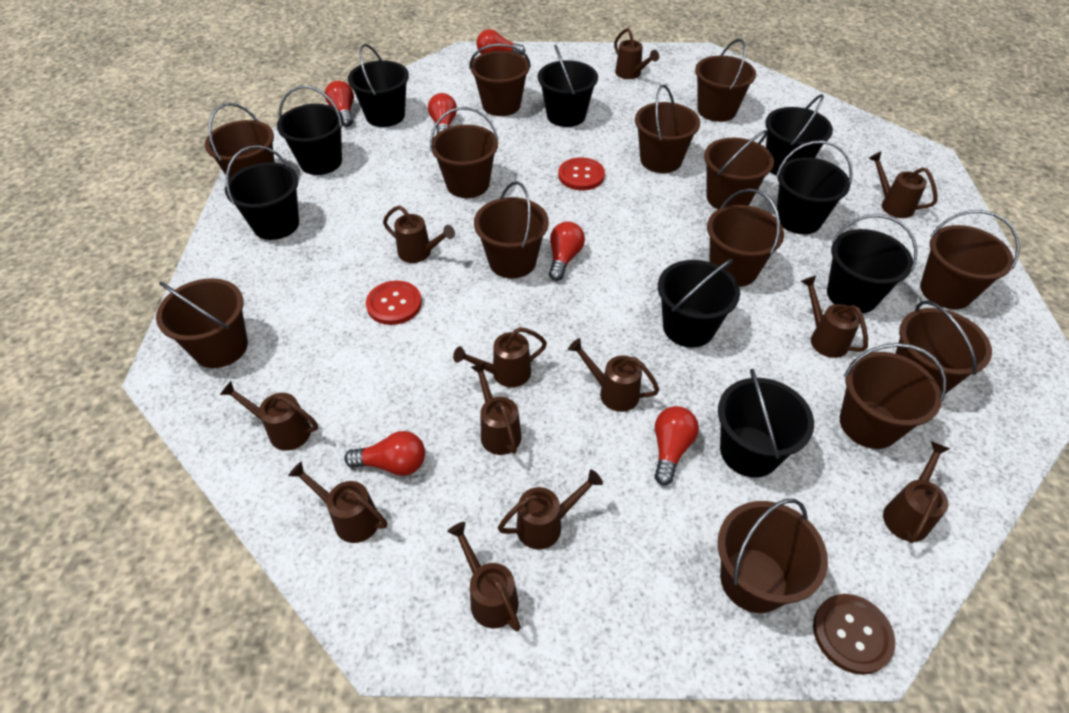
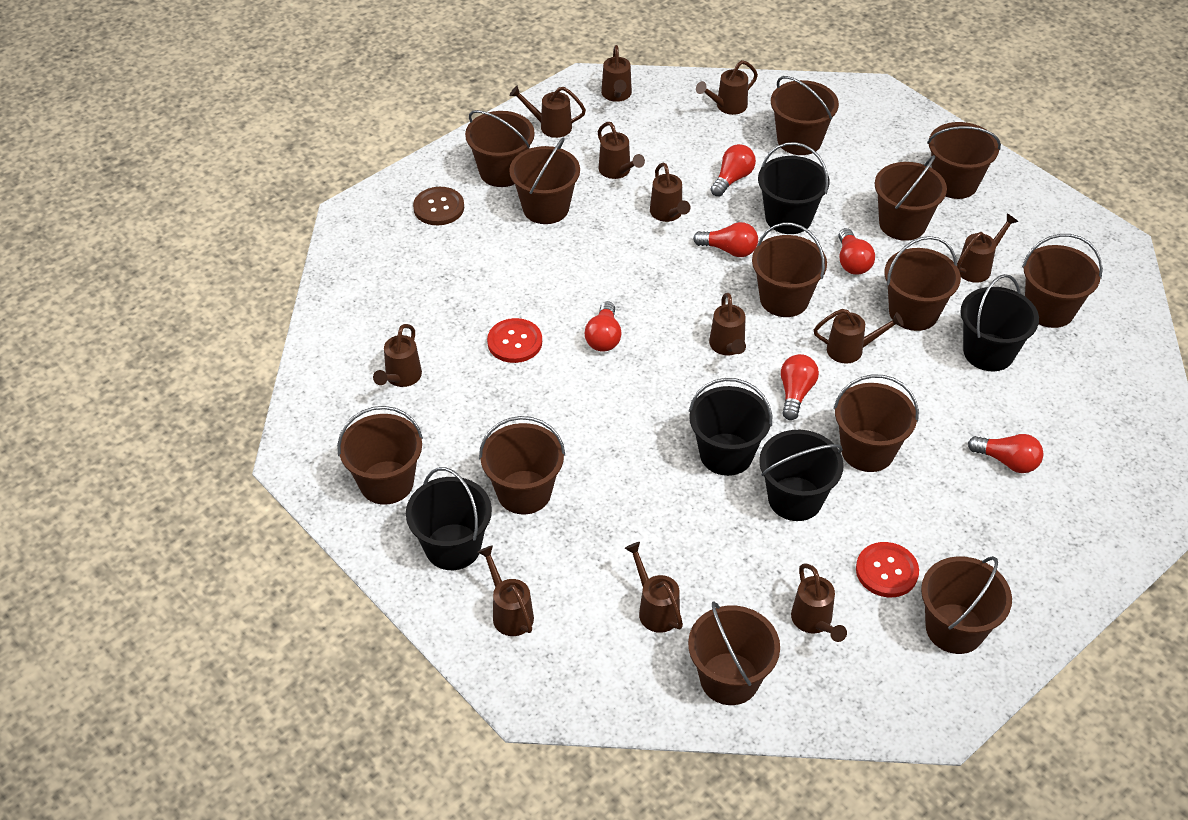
black bucket: [225,145,299,240] [277,86,343,175] [348,44,409,127] [538,45,598,127] [658,259,740,348] [718,369,814,478] [765,94,833,175] [776,141,853,234] [827,214,918,313] = 9 -> [406,467,492,570] [689,378,772,476] [758,142,830,234] [759,430,844,521] [961,274,1039,371] = 5

